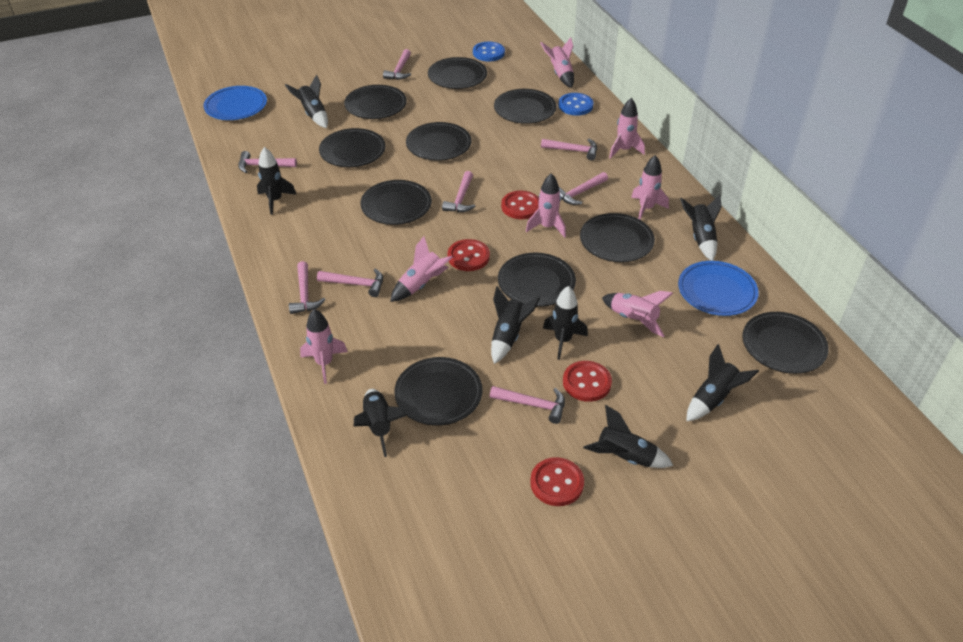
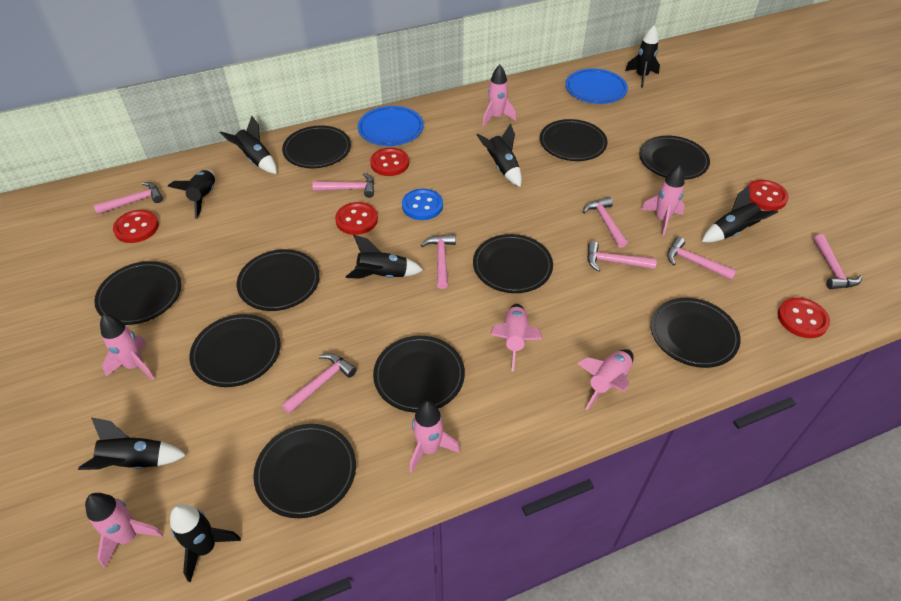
blue button: [473,41,505,61] [558,93,594,116] = 2 -> [402,189,443,220] = 1
red button: [448,239,490,271] [501,191,539,219] [530,457,584,506] [563,361,612,402] = 4 -> [113,210,159,243] [335,202,378,235] [370,148,409,176] [747,180,789,211] [778,297,830,338] = 5

